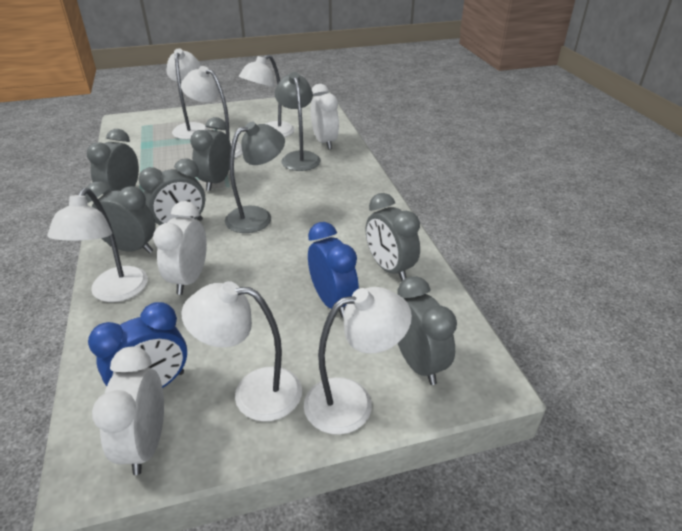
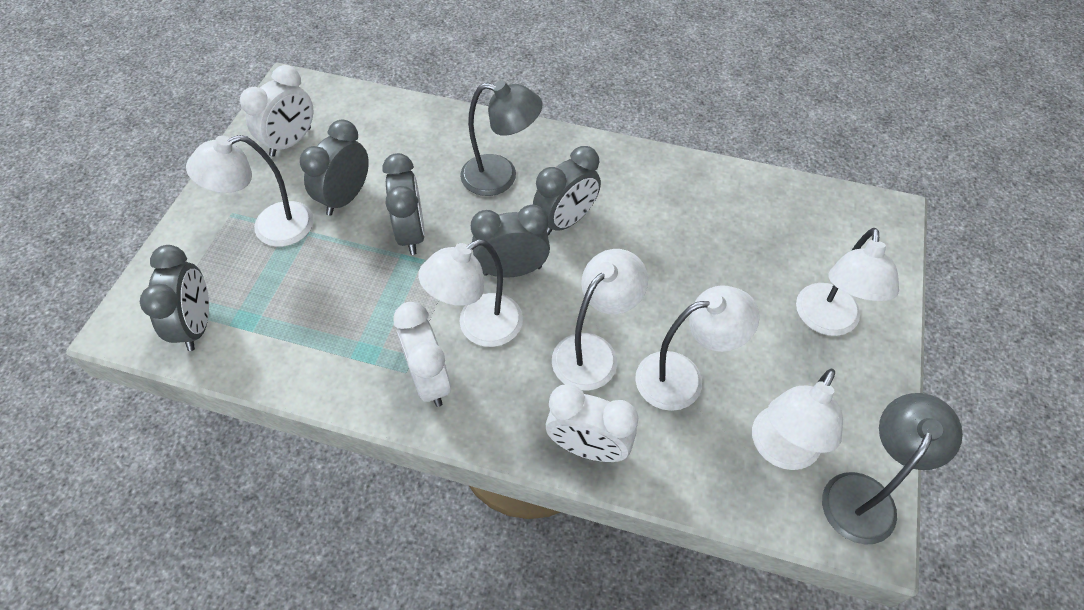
blue clock: [88,302,187,388] [308,222,359,318] = 2 -> none = 0
grey clock: [85,181,156,253] [87,129,139,194] [139,158,205,225] [190,117,231,191] [366,193,420,281] [397,276,457,385] = 6 -> [140,245,209,351] [300,119,369,216] [383,153,425,255] [471,205,550,278] [533,146,601,235] = 5

